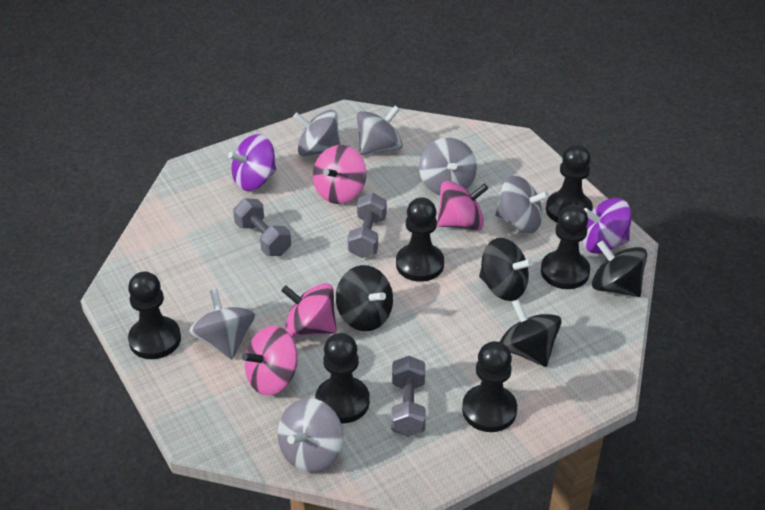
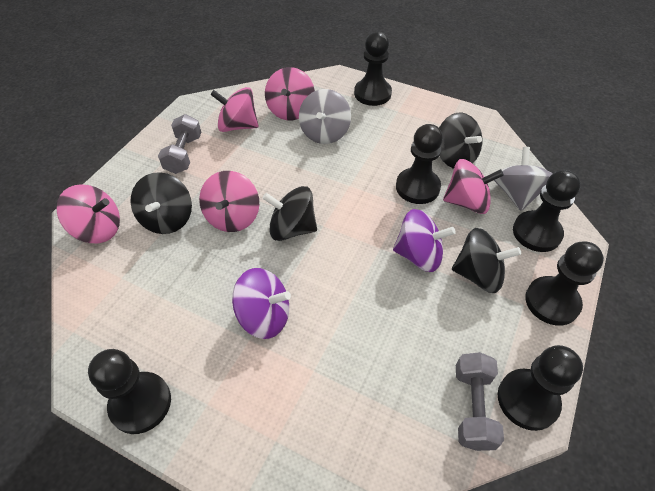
grey dumbbell: [233,198,291,256] [348,193,387,258] [391,356,426,437] = 3 -> [158,114,201,174] [456,352,504,451] = 2
grey spinning top: [189,289,255,359] [278,398,343,473] [293,110,341,156] [357,106,403,155] [419,138,477,195] [495,176,549,233] = 6 -> [299,89,351,144] [494,147,553,211] = 2
pink spinning top: [242,326,298,396] [281,283,337,337] [313,145,367,204] [437,181,489,231] = 4 -> [57,184,120,243] [199,171,259,232] [210,87,259,132] [265,67,315,120] [443,159,504,214] = 5

